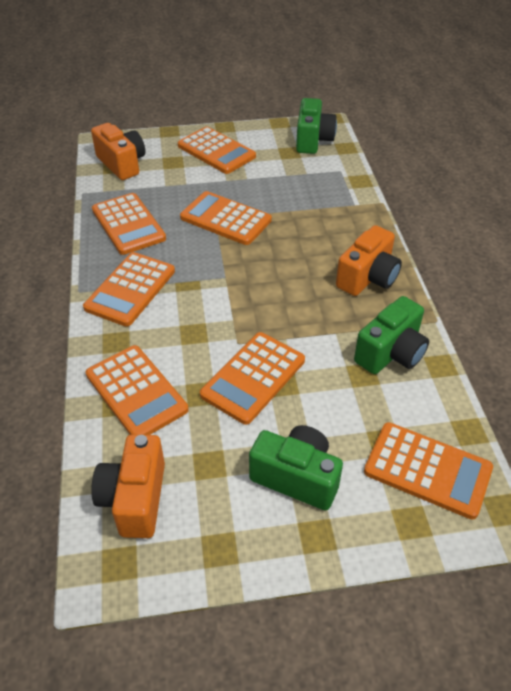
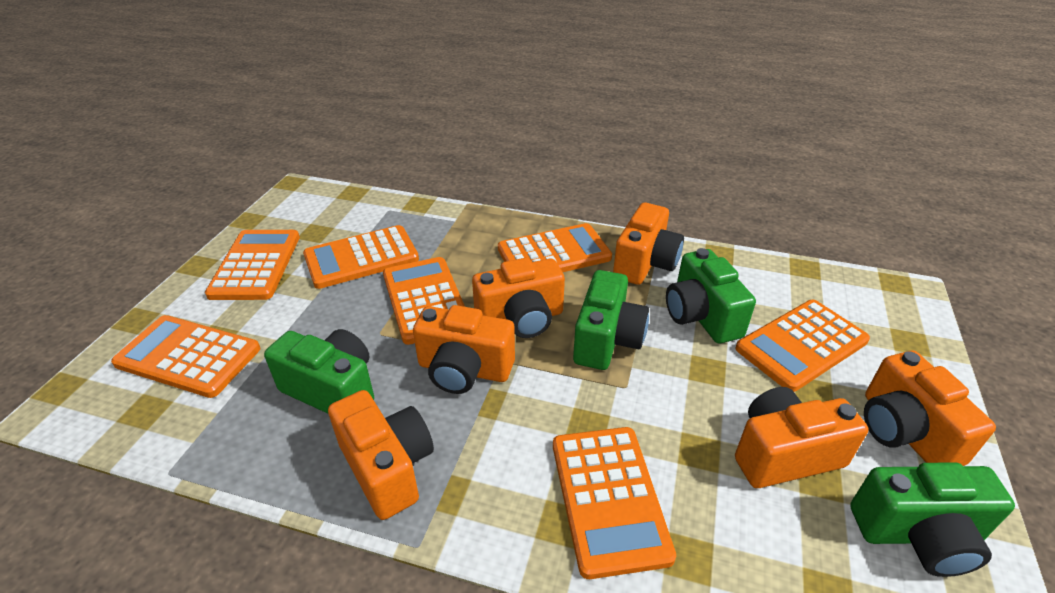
green camera: [249,425,343,510] [296,98,337,154] [354,296,429,374] = 3 -> [264,329,374,414] [573,270,649,370] [666,248,756,343] [850,462,1015,577] = 4
orange camera: [91,123,145,180] [91,434,165,538] [336,225,402,296] = 3 -> [328,390,434,520] [413,305,515,394] [472,258,565,338] [613,203,684,285] [735,387,868,488] [864,351,996,466] = 6

